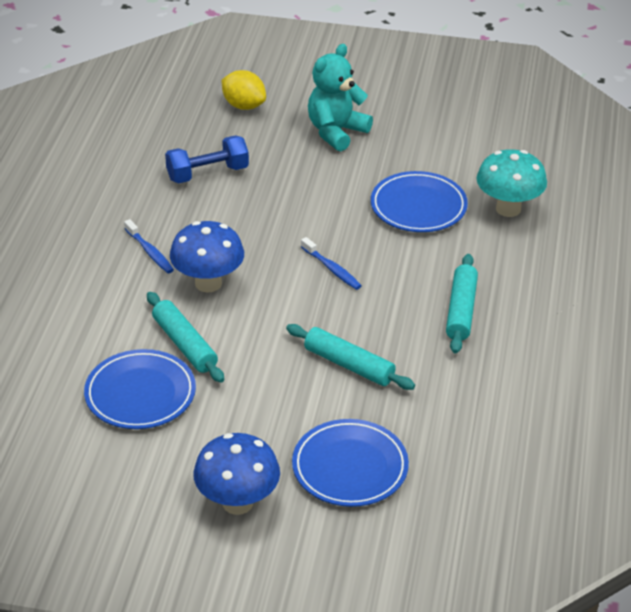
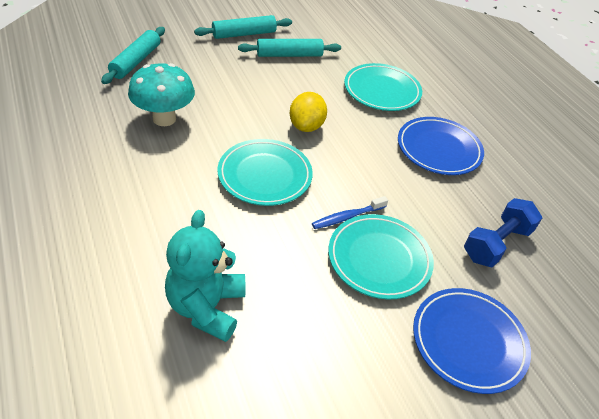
blue mushroom: [170,221,244,293] [193,433,280,515] = 2 -> none = 0
blue plate: [84,349,196,429] [292,419,409,507] [371,171,468,232] = 3 -> [398,117,484,175] [413,288,531,394] = 2
blue toothbrush: [124,219,174,273] [301,237,362,290] = 2 -> [312,196,388,229] = 1
turquoise plate: none = 0 -> [217,139,313,206] [328,214,434,300] [344,63,422,111] = 3

